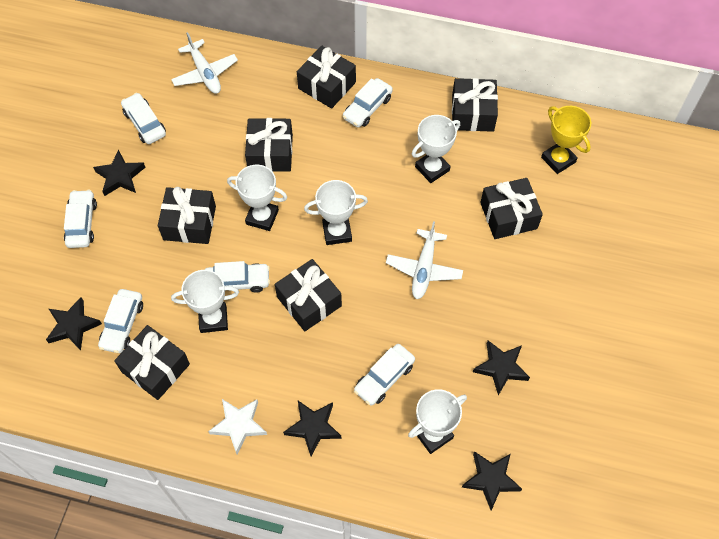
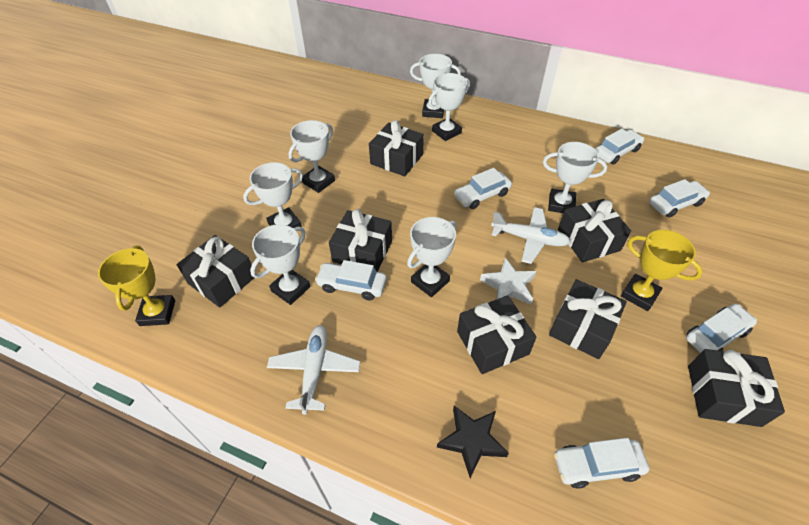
black star: [46,297,102,351] [93,150,146,196] [283,401,341,456] [461,451,522,510] [473,341,530,395] = 5 -> [437,406,509,478] = 1
white trophy: [171,270,239,333] [227,165,287,231] [304,180,368,245] [408,389,467,454] [412,115,460,183] = 5 -> [243,162,303,228] [250,224,310,305] [288,120,335,193] [407,217,456,297] [410,54,461,118] [428,73,470,141] [543,142,607,213] = 7
yellow trophy: [541,106,591,174] = 1 -> [98,246,175,326] [621,230,703,311] = 2

